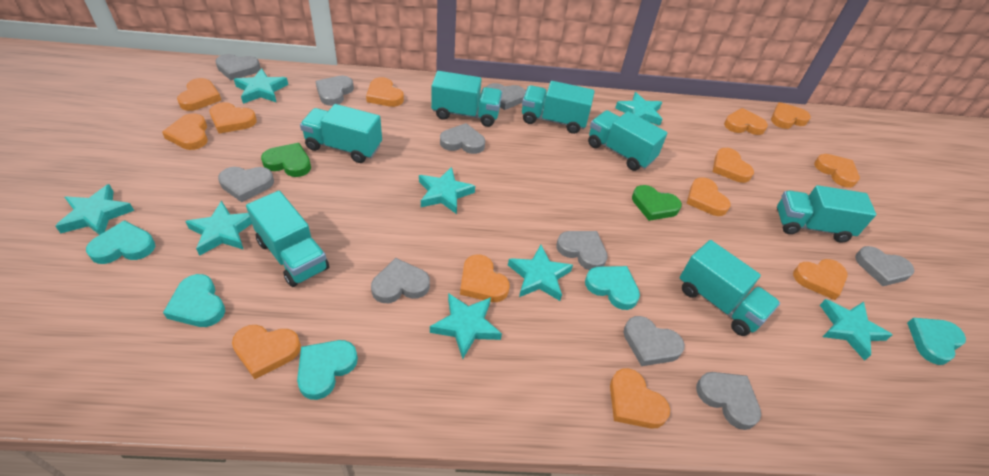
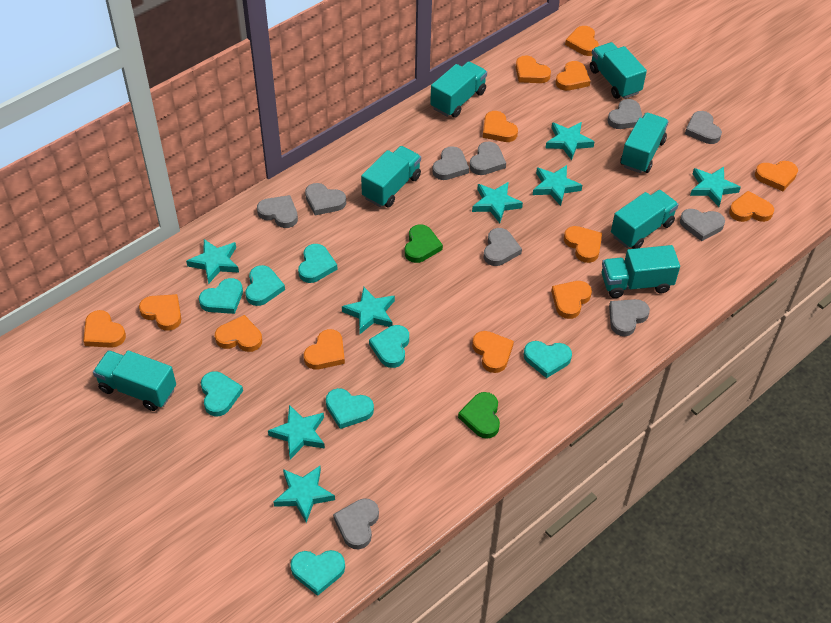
turquoise heart: [86,220,155,264] [163,274,225,327] [297,340,358,400] [585,266,640,310] [907,318,966,365] = 5 -> [199,278,243,314] [201,371,243,416] [245,265,285,306] [290,550,345,596] [298,244,338,283] [326,388,374,429] [369,325,409,368] [523,341,572,378] = 8

